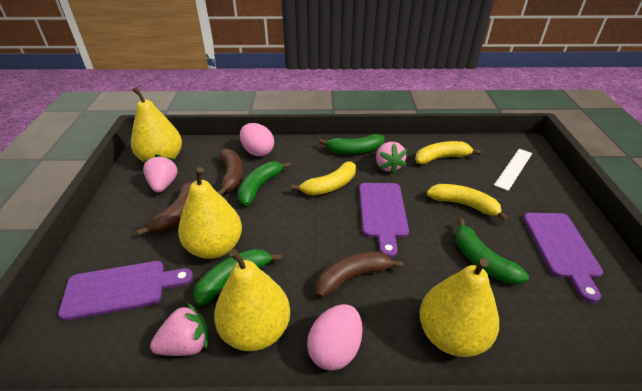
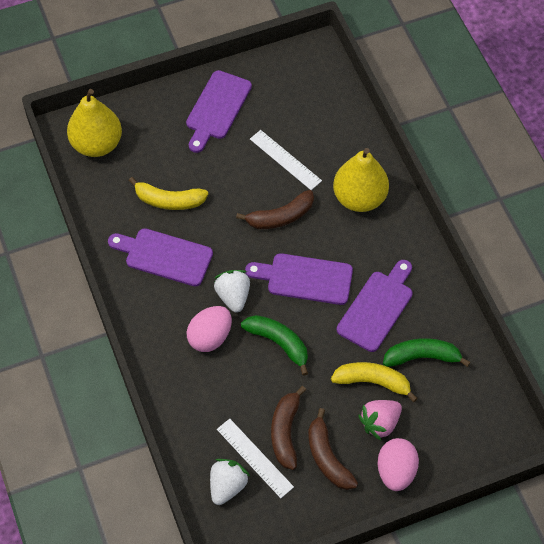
green banana: [193,249,282,306] [238,162,291,206] [319,134,385,154] [456,219,529,284] = 4 -> [241,315,308,376] [383,338,471,367] = 2
pink strawberry: [143,154,179,193] [150,303,209,356] [376,142,407,174] = 3 -> [358,400,402,441] = 1
purple cutting board: [58,261,193,321] [359,183,409,258] [523,213,603,303] = 3 -> [108,228,213,287] [186,70,252,153] [245,253,353,305] [337,260,413,352] = 4
white ruler: [494,149,532,191] = 1 -> [217,419,294,498] [250,130,322,190] = 2
white strawberry: none = 0 -> [210,459,250,505] [214,270,250,313] = 2
yellow banana: [291,161,356,195] [415,141,481,165] [427,184,509,222] = 3 -> [129,177,208,210] [331,362,418,402] = 2
yellow pear: [131,87,182,162] [178,167,242,259] [214,249,290,351] [420,258,499,357] = 4 -> [67,89,122,157] [333,148,389,212] = 2

